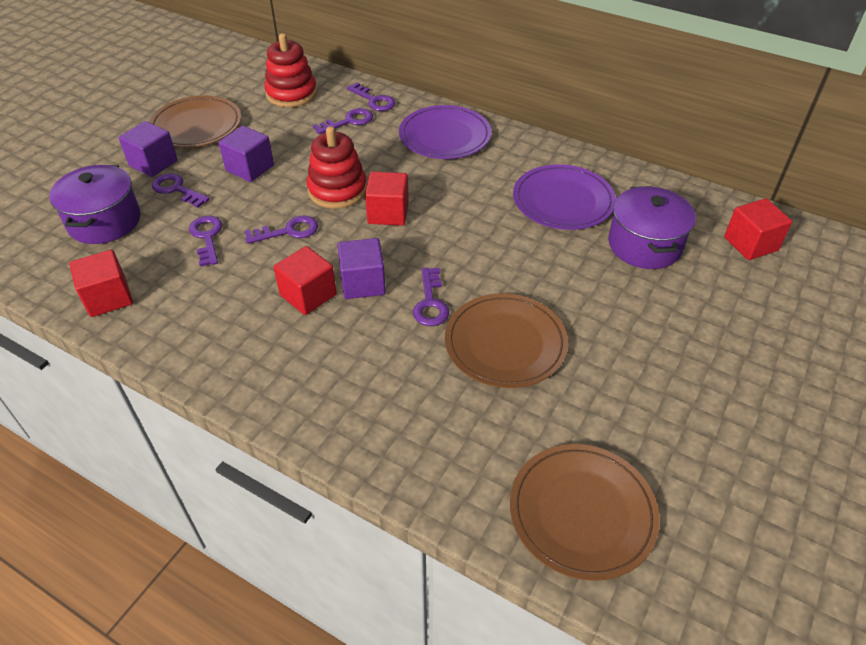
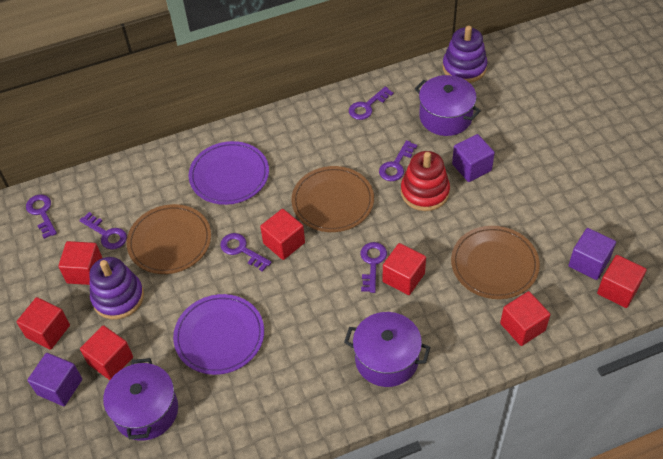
purple pot: [49,165,141,244] [608,186,696,269] = 2 -> [103,358,178,440] [344,312,430,387] [415,75,481,136] = 3
purple stacking toy: none = 0 -> [89,257,144,319] [442,26,488,83] = 2
red cube: [69,250,133,317] [274,246,337,315] [365,171,409,226] [724,198,792,260] = 4 -> [17,297,70,350] [58,241,102,285] [80,325,133,380] [260,209,305,260] [383,243,426,295] [500,291,551,346] [597,255,647,308] = 7
red stacking toy: [264,33,317,107] [307,126,367,209] = 2 -> [401,151,450,211] = 1

